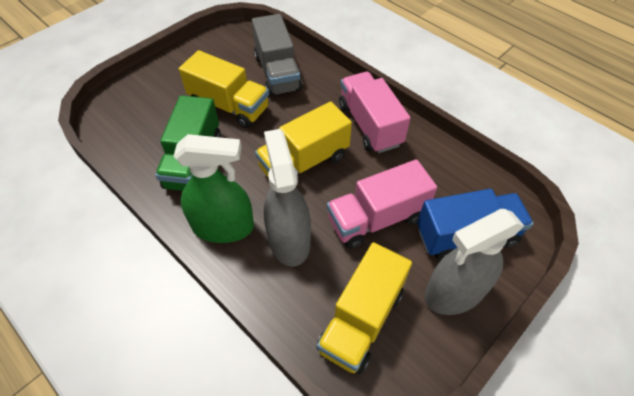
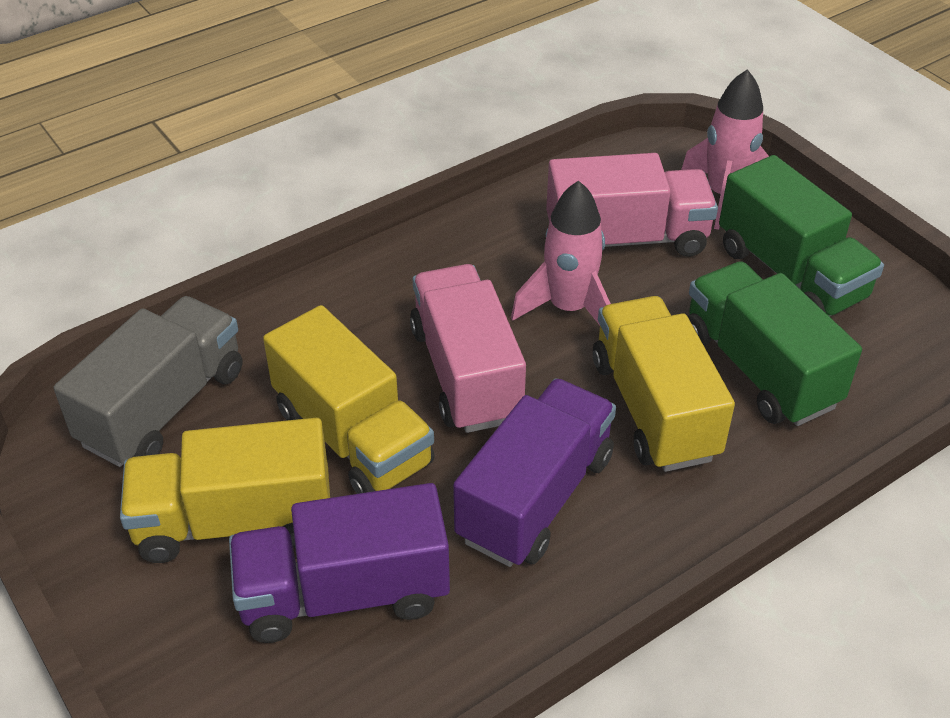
blue truck: [417,189,533,260] = 1 -> none = 0
green spray bottle: [173,134,254,243] = 1 -> none = 0
green truck: [155,95,221,191] = 1 -> [688,261,862,426] [719,155,884,317] = 2
grey spray bottle: [264,129,311,267] [424,209,524,315] = 2 -> none = 0
pink rocket: none = 0 -> [511,181,611,325] [681,69,769,230] = 2
purple truck: none = 0 -> [229,483,450,643] [453,378,616,567] = 2

